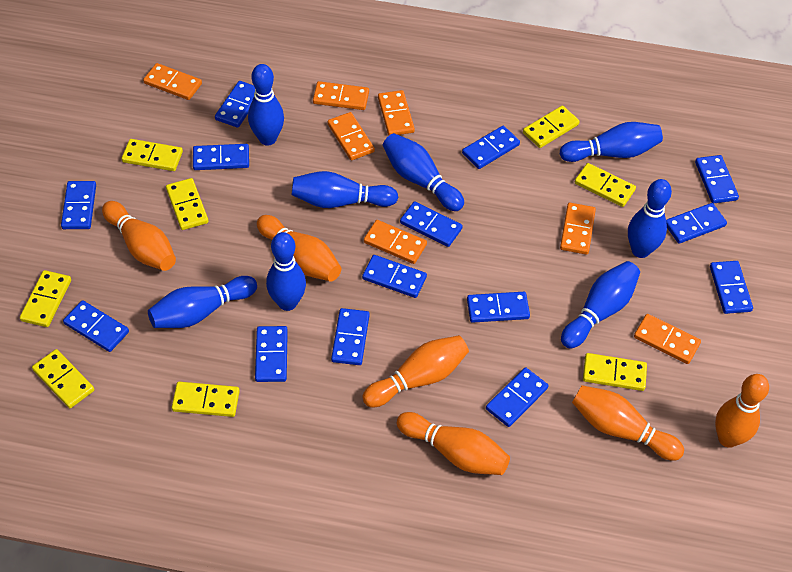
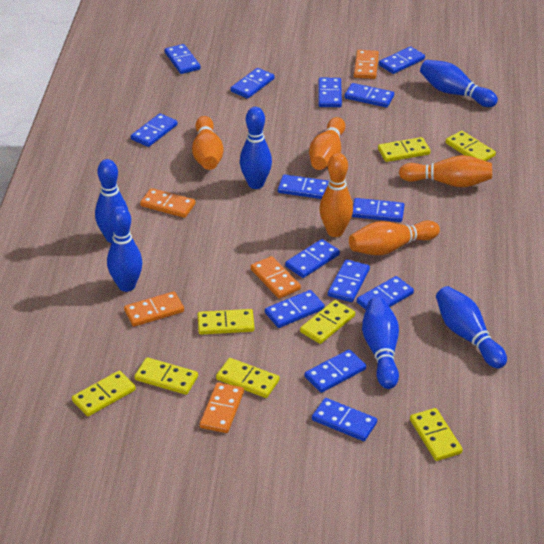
blue bowling pin: [148,276,257,328] [248,64,284,146] [266,232,306,311] [292,171,398,208] [383,133,464,211] [560,122,663,162] [561,261,640,348] [628,179,672,258] = 8 -> [95,159,128,243] [107,206,142,292] [240,107,272,189] [362,297,399,389] [420,60,498,107] [436,286,507,368] = 6
orange bowling pin: [102,201,176,271] [257,215,341,282] [362,335,469,408] [396,412,510,475] [572,385,684,461] [715,374,769,448] = 6 -> [192,116,224,170] [309,117,345,170] [319,153,353,237] [349,220,440,255] [399,155,492,187] = 5
orange domino: [143,63,202,100] [313,81,369,110] [328,112,375,160] [364,220,427,264] [378,90,415,135] [560,203,596,255] [634,314,701,364] = 7 -> [124,291,184,327] [140,188,195,218] [200,382,244,433] [251,256,301,299] [354,50,379,79] = 5

